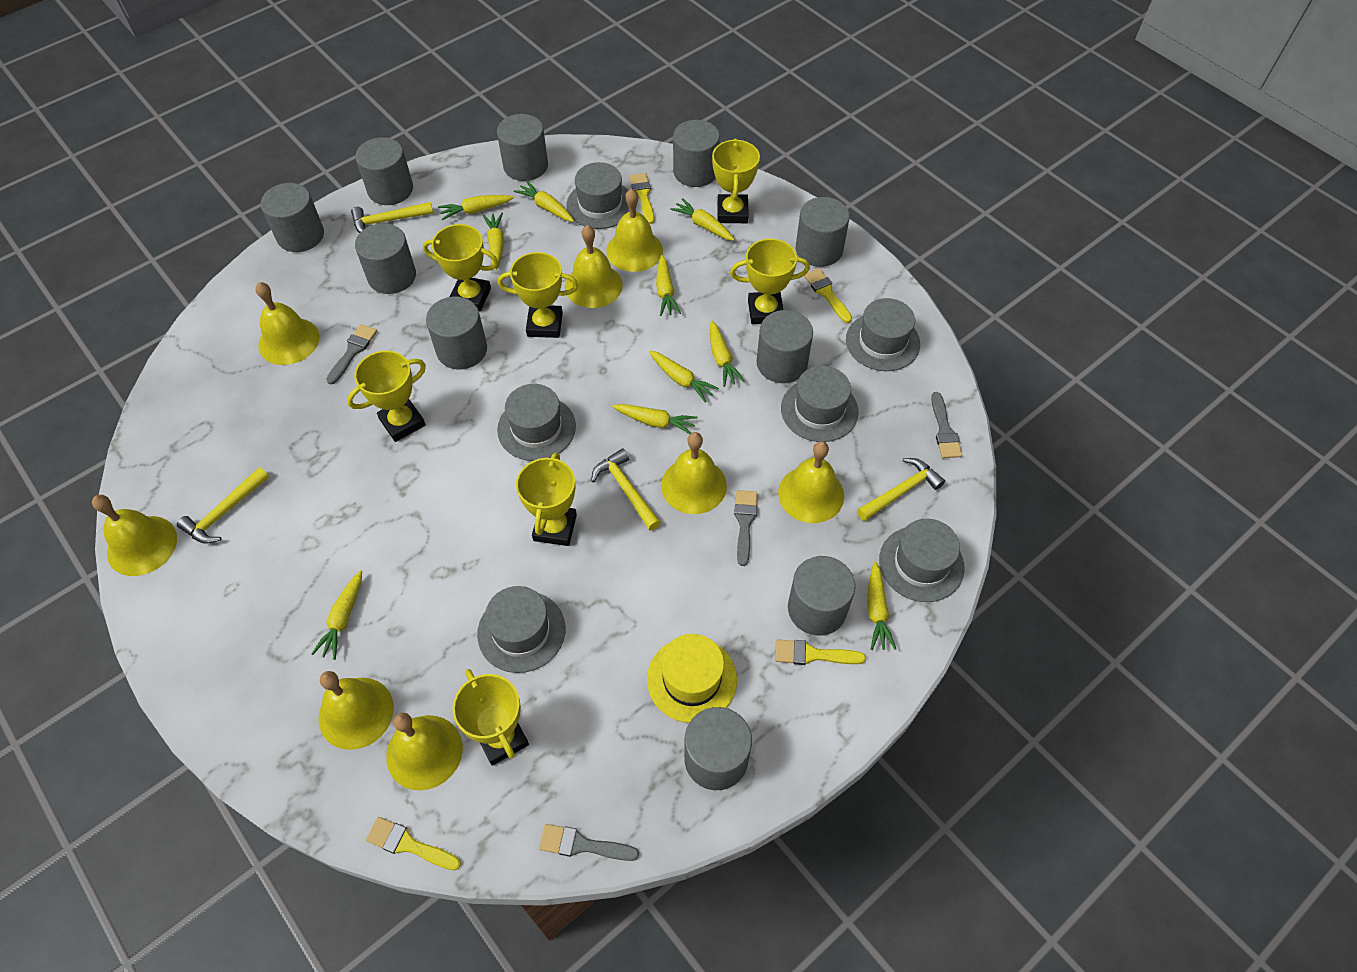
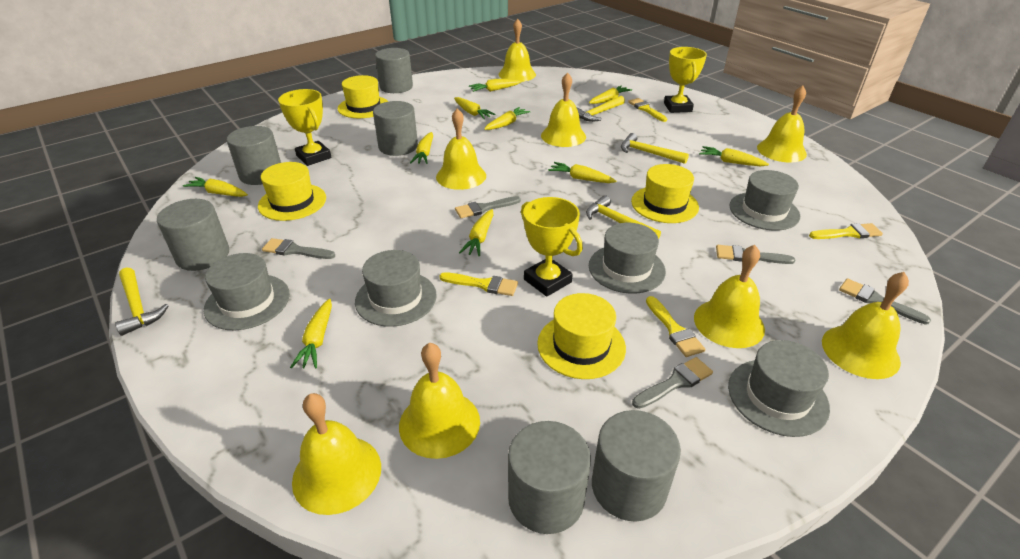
grey brush: [326,324,377,385] [539,824,639,861] [734,490,758,566] [931,392,962,458] = 4 -> [262,238,335,259] [455,196,521,218] [632,357,713,409] [716,245,795,264] [839,278,931,325] = 5
grey cylinder: [261,183,324,252] [355,137,413,205] [355,223,416,294] [426,297,487,369] [497,114,548,181] [673,120,720,187] [684,707,752,790] [757,310,813,383] [788,556,855,636] [796,197,850,267] = 10 -> [157,199,229,271] [227,126,281,185] [373,101,418,156] [375,48,413,93] [508,421,591,534] [592,410,681,522] = 6
grey hat: [477,586,565,673] [497,384,576,461] [567,162,630,229] [781,366,859,442] [846,298,920,371] [879,519,965,602] = 6 -> [204,253,290,330] [355,250,437,327] [589,223,666,294] [728,340,830,437] [729,170,800,230] = 5
yellow hat: [647,634,737,723] = 1 -> [258,162,326,221] [338,75,388,118] [537,293,626,379] [631,164,699,223] = 4
yellow trophy: [347,351,426,442] [423,224,498,311] [452,669,529,766] [498,252,578,338] [516,452,577,546] [712,139,760,223] [730,239,810,324] = 7 -> [278,89,332,166] [521,197,583,297] [664,47,707,113] = 3

